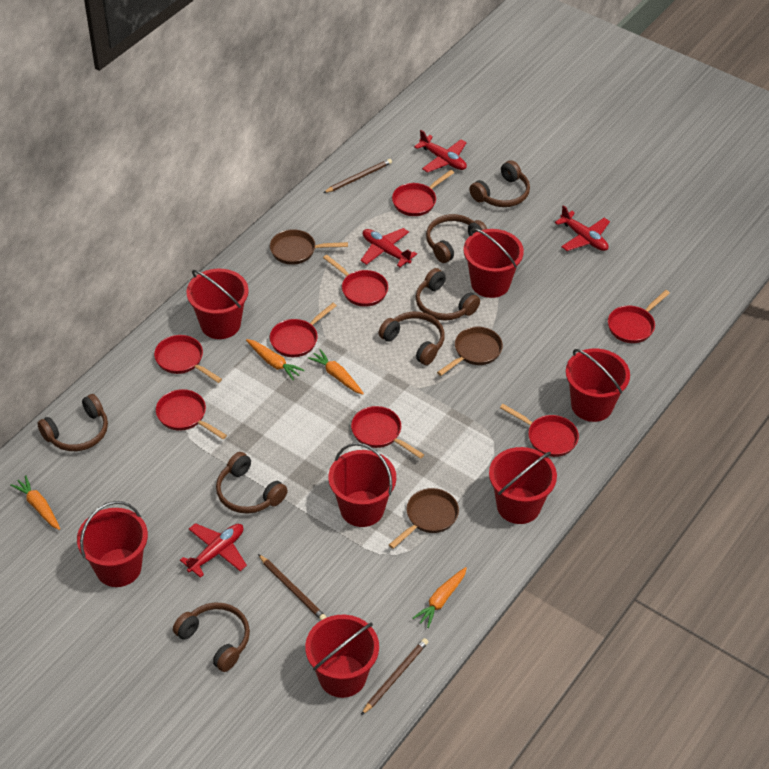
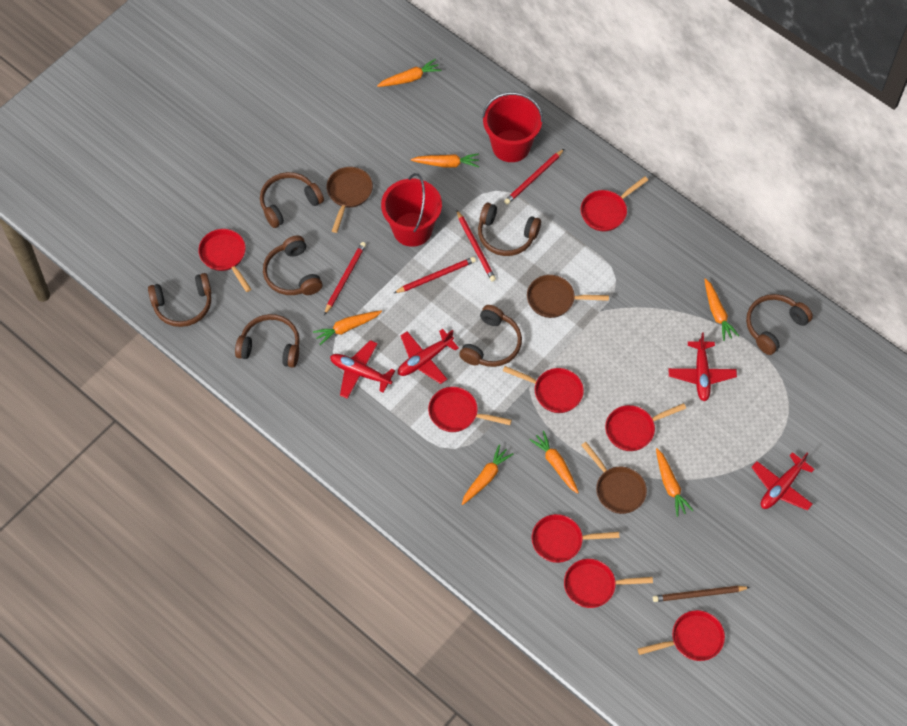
brown pencil: [258,554,327,620] [323,159,392,193] [361,638,428,715] = 3 -> [653,586,750,602] = 1
orange carrot: [10,475,60,530] [246,339,305,381] [308,349,364,394] [412,567,467,628] = 4 -> [313,310,382,345] [377,59,442,87] [411,153,479,168] [462,444,513,505] [529,431,579,494] [656,448,694,517] [704,278,739,341] = 7
red bucket: [77,501,148,587] [186,269,249,339] [305,615,379,698] [328,443,396,527] [463,228,524,298] [489,447,557,524] [566,348,630,422] = 7 -> [381,173,442,247] [482,92,543,162] = 2
red pencil: none = 0 -> [324,242,366,315] [394,257,476,293] [457,210,496,282] [504,149,564,205] = 4

